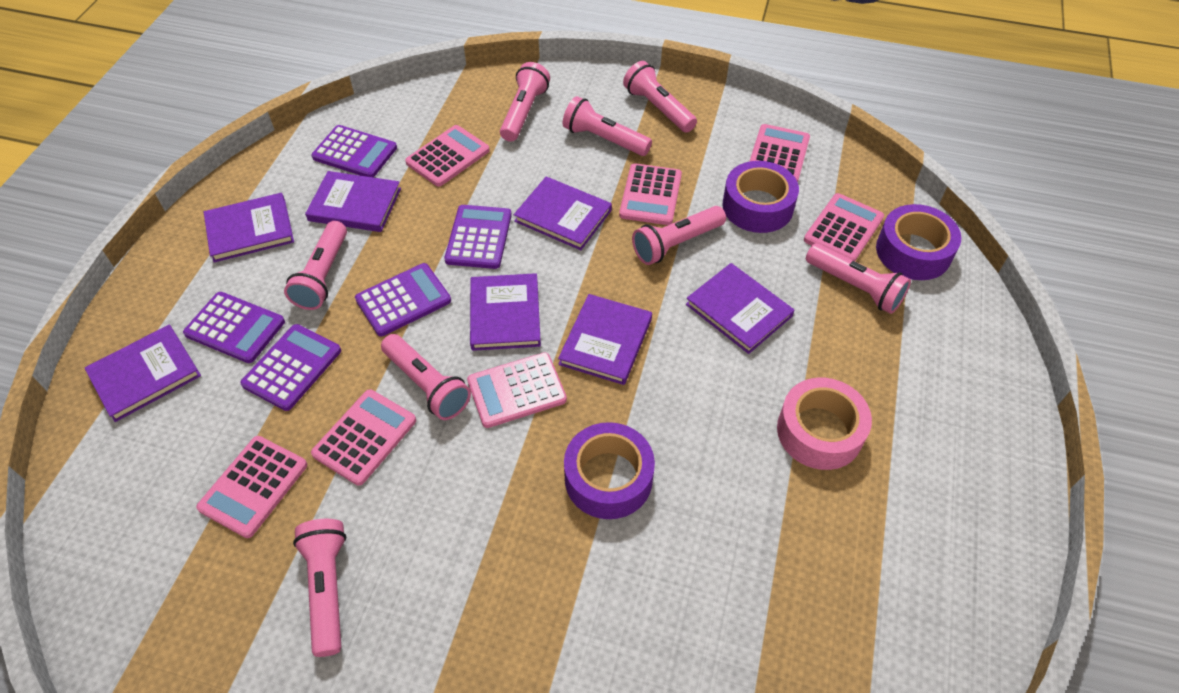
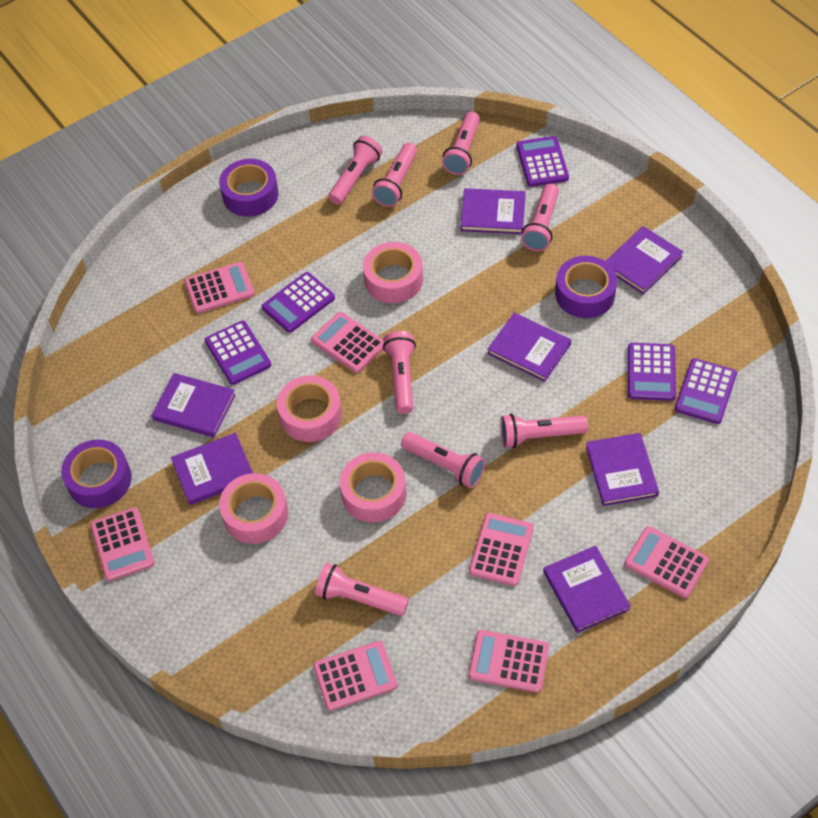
pink tape: [777,378,872,470] = 1 -> [219,473,288,544] [277,375,342,442] [340,452,407,522] [363,242,423,303] = 4

